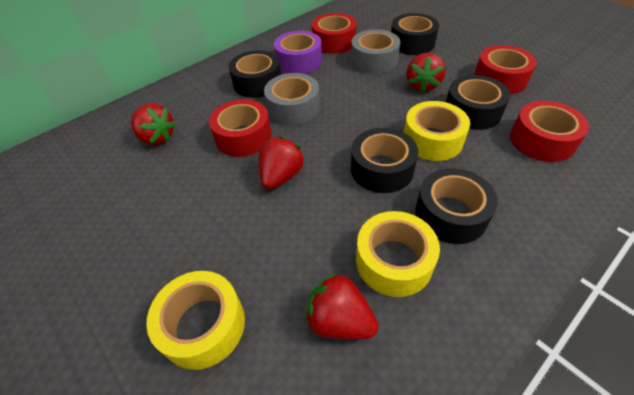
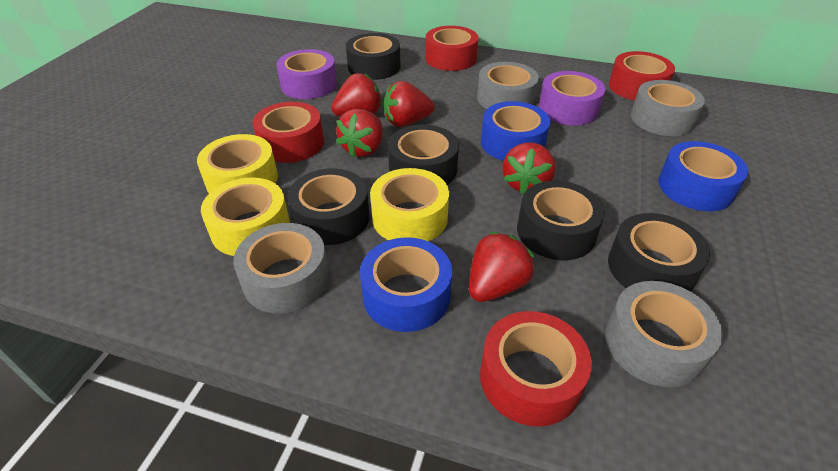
blue tape: none = 0 -> [360,237,452,332] [481,101,550,161] [658,141,748,211] = 3
grey tape: [264,73,320,125] [351,29,400,74] = 2 -> [233,223,329,313] [477,62,539,109] [605,281,723,387] [631,80,705,136] = 4
purple tape: [274,31,322,74] = 1 -> [276,49,337,99] [539,71,605,126] = 2
red strawberry: [131,103,176,145] [259,136,305,190] [305,272,378,340] [407,53,445,93] = 4 -> [331,73,382,116] [336,109,383,158] [384,81,435,127] [469,231,534,302] [503,142,556,195] = 5

